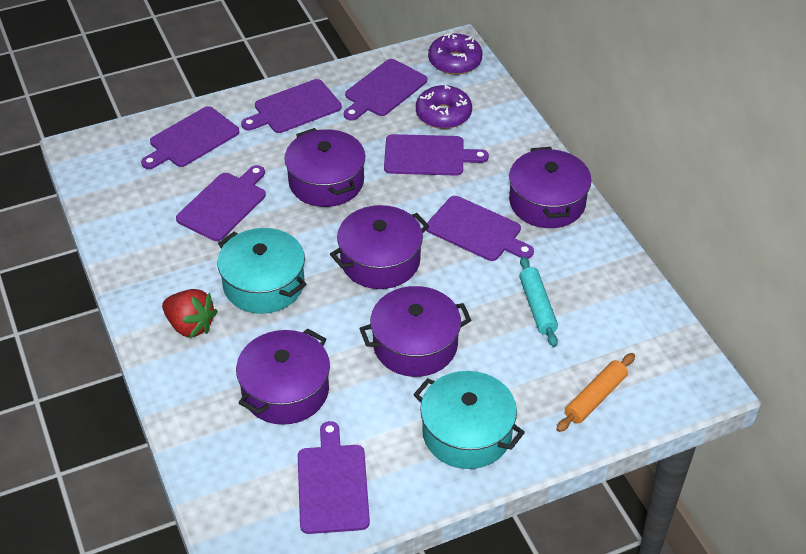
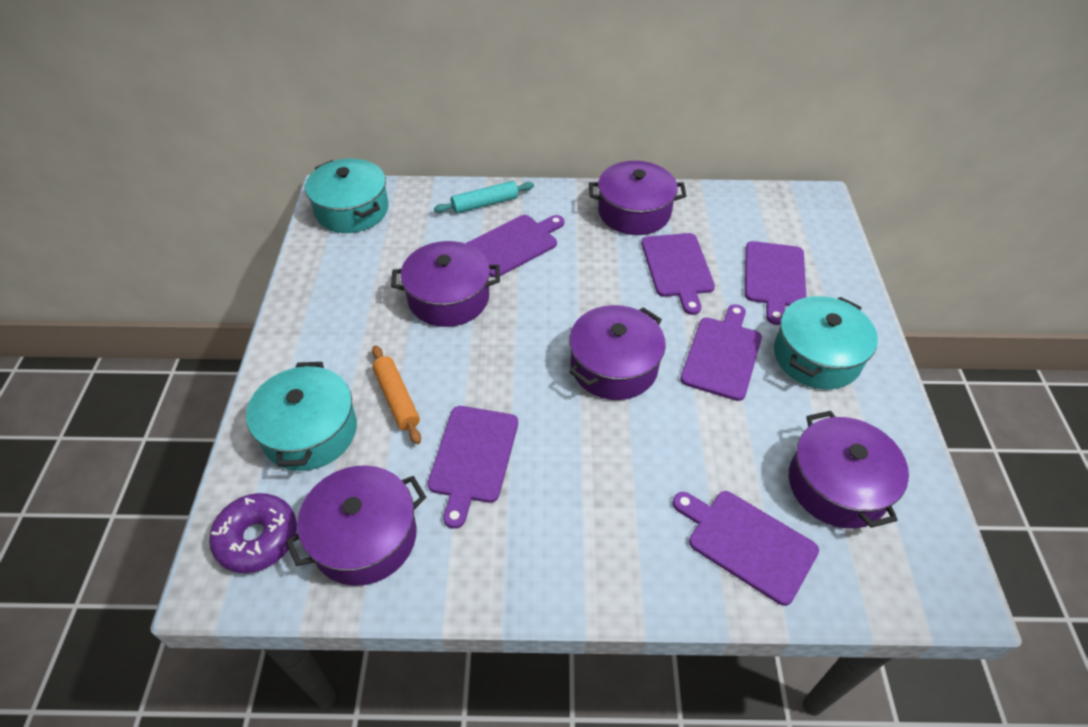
purple cutting board: [141,106,239,169] [176,165,266,241] [241,79,342,133] [298,421,370,534] [344,59,427,121] [384,134,489,176] [426,196,534,261] = 7 -> [428,406,518,529] [465,215,564,278] [641,233,715,315] [673,491,819,606] [680,304,762,401] [745,241,806,325] = 6
purple donut: [416,85,472,129] [428,33,483,75] = 2 -> [209,493,297,573] = 1
red strawberry: [162,289,217,338] = 1 -> none = 0
turquoise pot: [217,228,307,314] [413,371,525,469] = 2 -> [246,362,357,471] [305,159,389,233] [774,296,878,389] = 3

